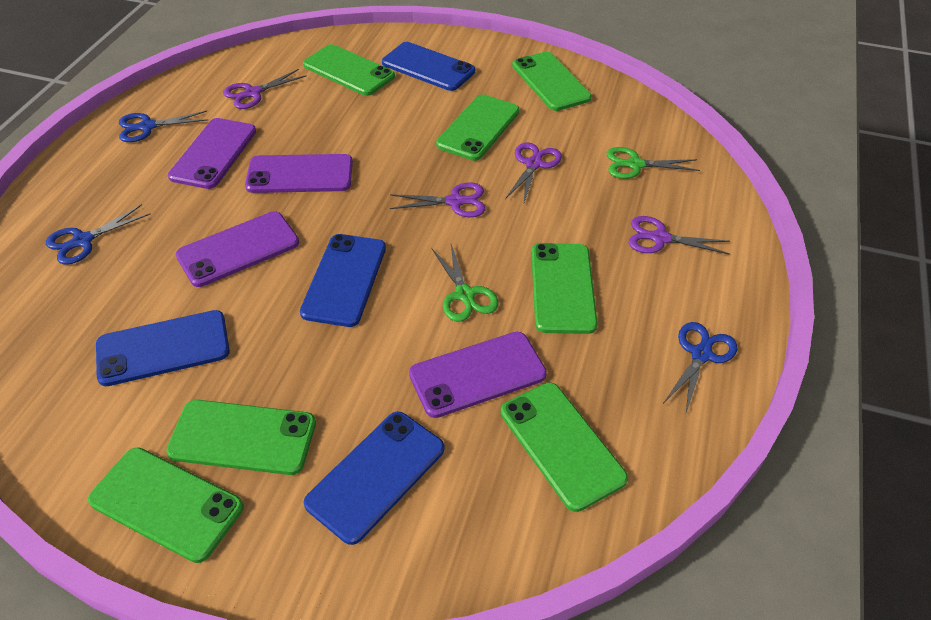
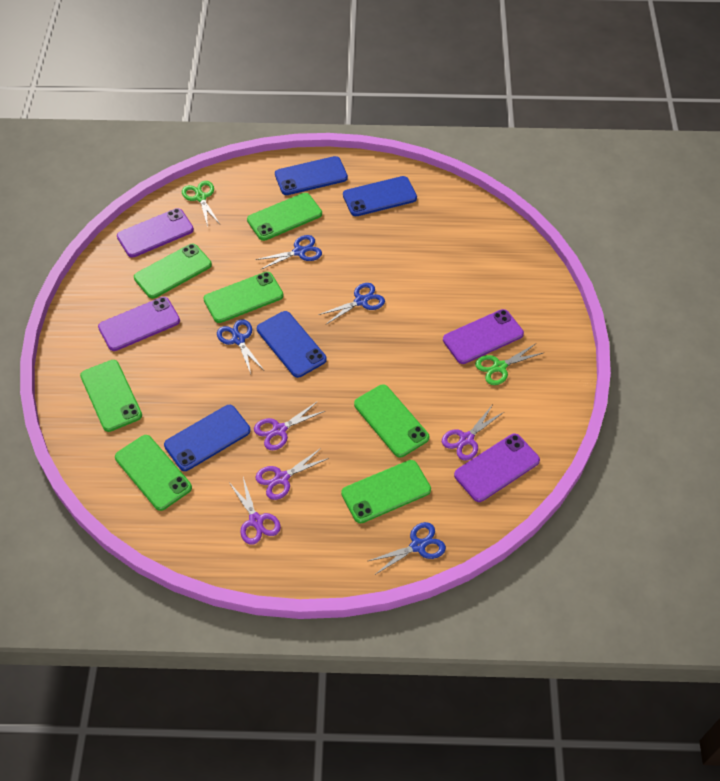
blue scissors: [46,204,151,265] [119,111,208,142] [664,322,737,412] = 3 -> [217,319,264,374] [256,235,322,270] [318,283,385,325] [368,522,446,574] = 4

